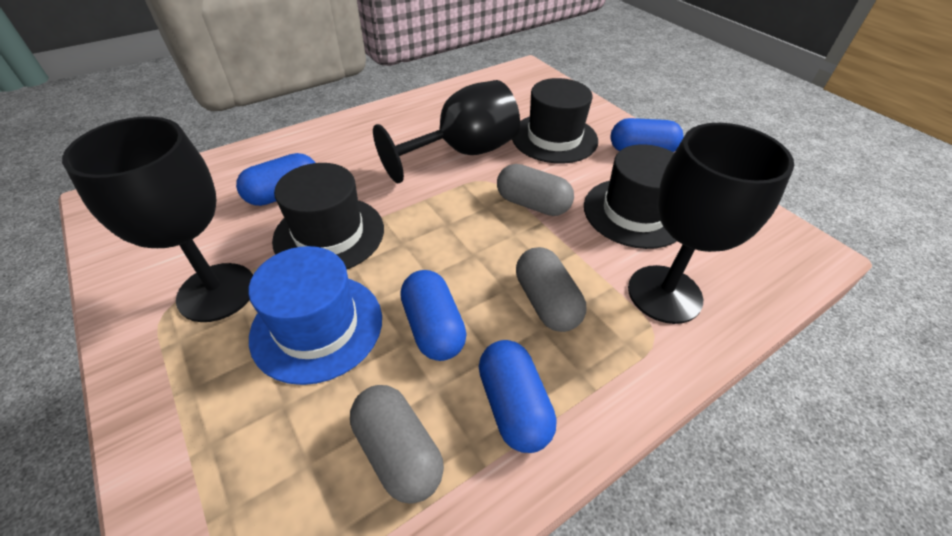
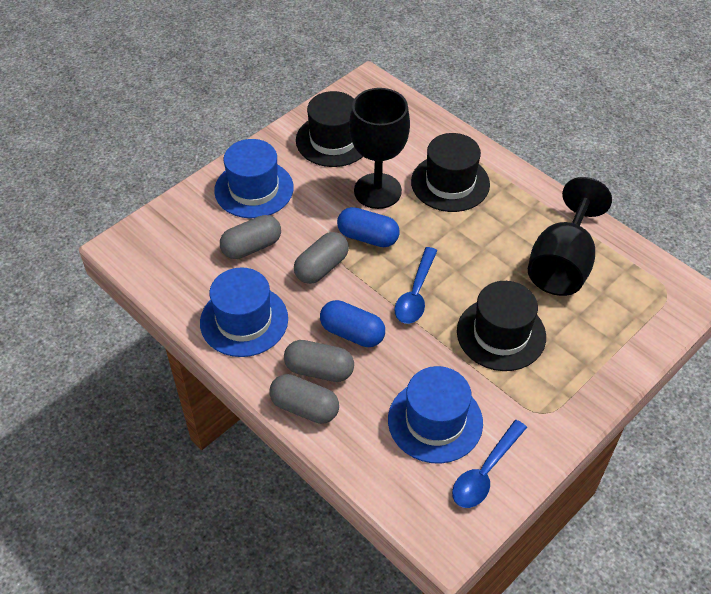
black goblet: [62,116,253,322] [373,80,520,183] [628,123,794,324] = 3 -> [349,88,410,209] [528,177,612,296] = 2
blue capsule: [236,153,315,206] [400,270,467,361] [479,340,556,453] [610,118,683,152] = 4 -> [320,300,385,347] [337,207,400,247] = 2
blue hat: [249,246,382,385] = 1 -> [200,267,288,357] [214,139,294,218] [388,366,483,464] = 3
blue spoon: none = 0 -> [394,247,437,324] [452,420,527,508] = 2
grey capsule: [350,385,444,504] [497,164,574,216] [516,247,586,332] = 3 -> [220,215,281,259] [270,374,339,424] [284,340,354,382] [294,232,349,284] = 4

